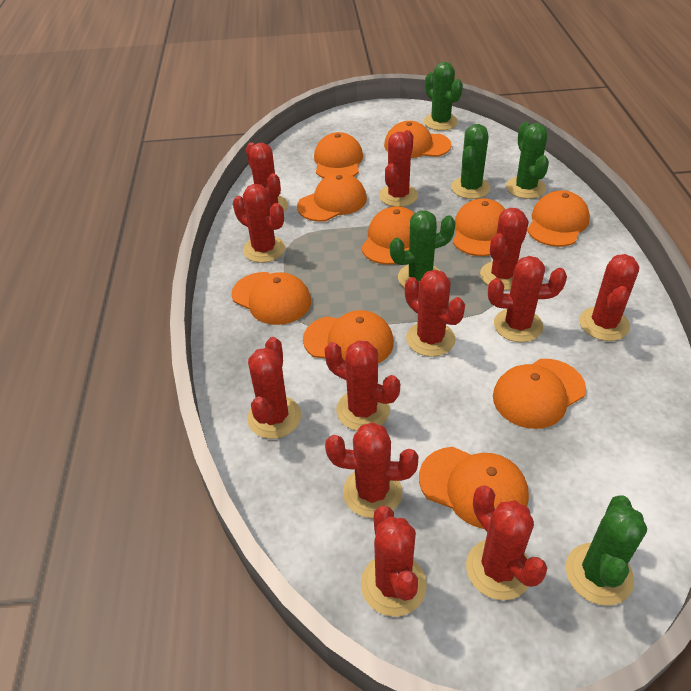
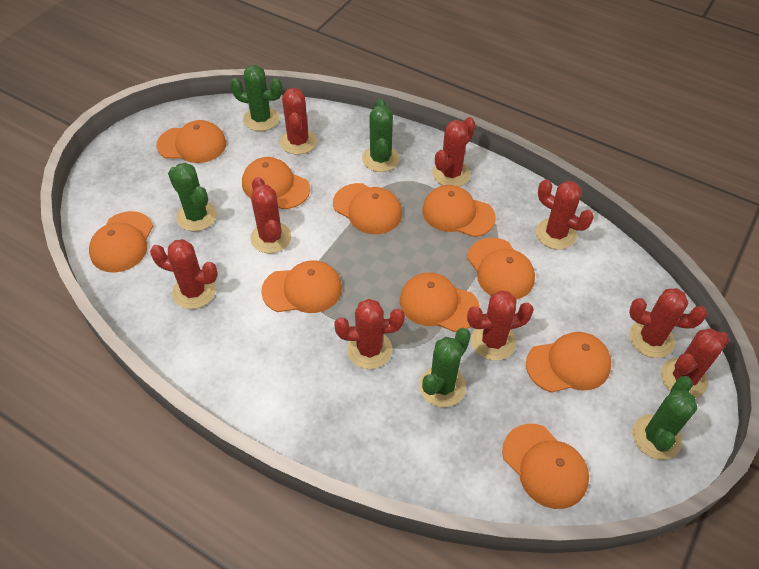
red cactus: [233,184,285,263] [246,142,288,212] [247,337,301,439] [324,340,400,431] [325,422,419,518] [361,506,427,617] [379,130,418,207] [405,270,465,357] [466,486,547,600] [480,208,529,290] [488,256,567,342] [579,254,639,341] = 12 -> [150,239,218,309] [250,177,291,253] [280,88,317,155] [335,299,405,369] [432,117,475,187] [467,290,534,361] [536,179,594,250] [629,288,707,358] [661,328,729,398] = 9

